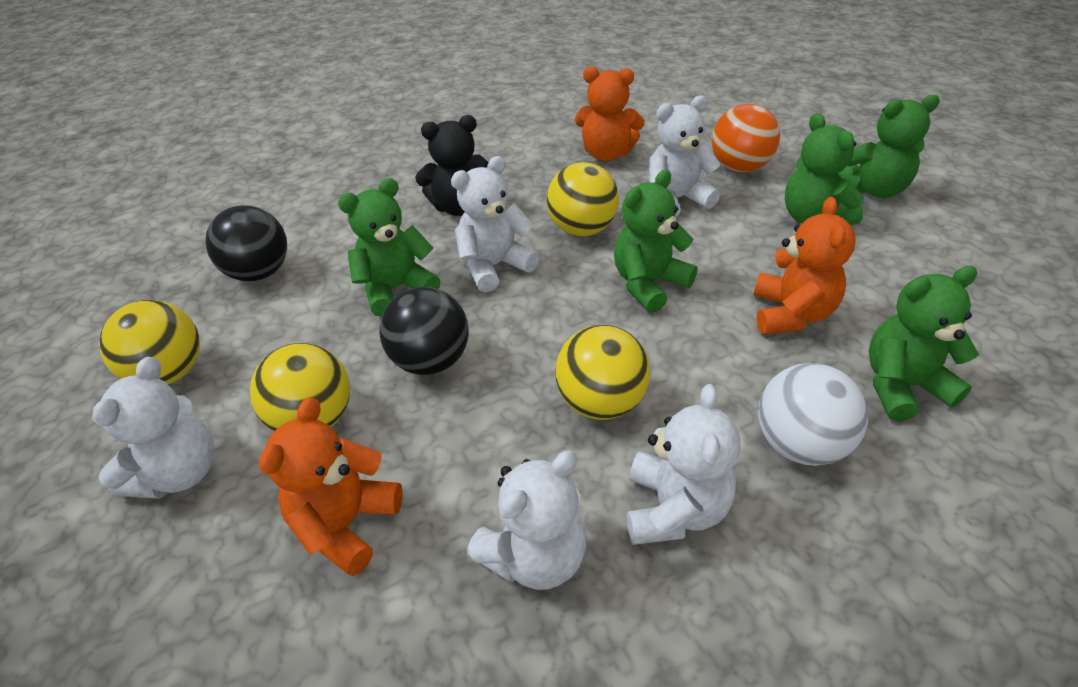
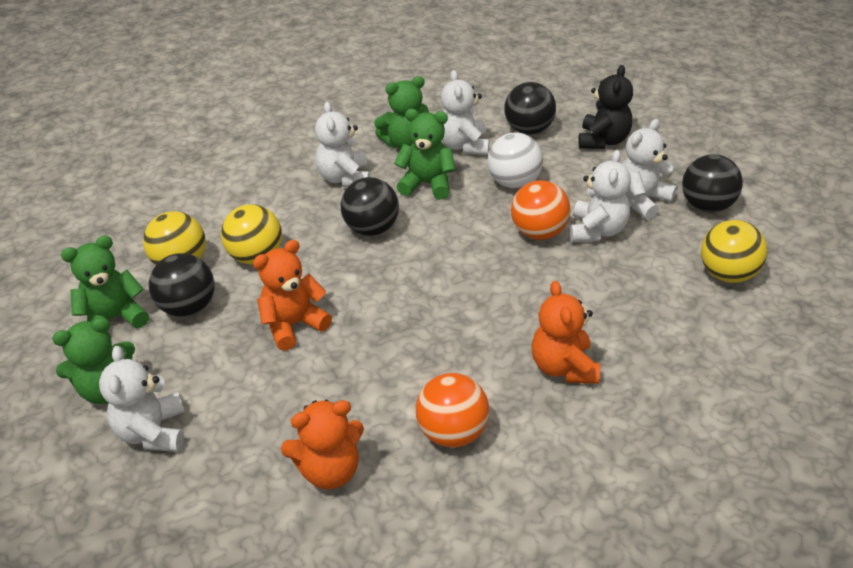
black ball: [205,205,287,282] [379,287,469,375] = 2 -> [149,253,215,317] [341,177,399,236] [504,82,556,134] [682,154,743,213] = 4
green teddy bear: [338,178,440,317] [614,170,698,313] [785,113,864,225] [838,95,940,198] [869,266,979,421] = 5 -> [52,318,135,404] [61,235,149,328] [374,76,429,149] [394,109,456,199] = 4
orange ball: [712,104,780,172] = 1 -> [416,373,489,448] [511,180,571,240] = 2
yellow ball: [99,300,200,384] [250,343,350,431] [547,162,619,236] [555,325,651,420] = 4 -> [143,211,206,265] [221,204,282,265] [701,220,767,283] = 3

